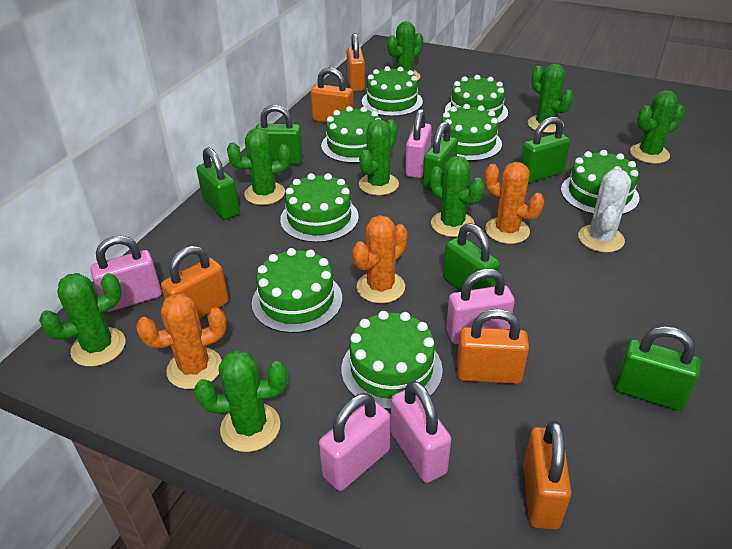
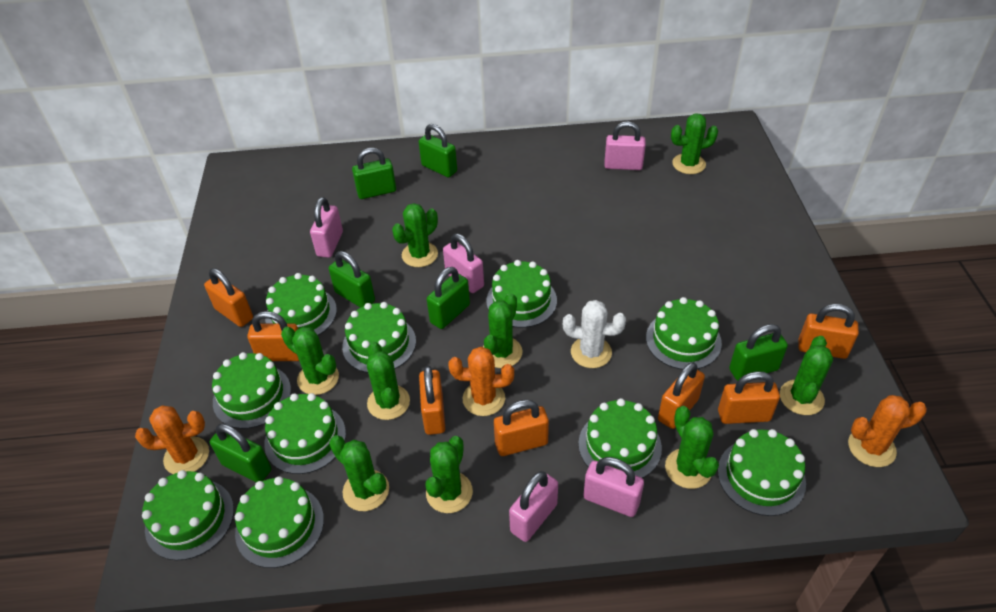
green cactus: [39,273,126,367] [194,350,287,452] [227,128,291,205] [359,119,399,196] [387,21,423,80] [430,156,484,237] [528,63,574,133] [630,90,685,164] = 8 -> [281,327,339,395] [329,435,389,511] [367,342,410,420] [392,203,438,267] [425,436,473,513] [483,293,522,368] [665,406,719,489] [671,113,718,174] [780,336,833,415] = 9
green cake: [252,248,342,333] [280,173,359,243] [321,106,381,163] [341,311,443,410] [362,66,423,117] [441,104,502,161] [445,75,508,124] [561,150,639,215] = 8 -> [142,470,234,560] [212,352,291,429] [235,476,324,568] [264,393,346,474] [265,273,337,335] [342,302,416,373] [486,260,557,328] [578,398,662,478] [646,297,722,370] [718,429,806,516] = 10
orange padlock: [161,246,229,319] [311,67,354,123] [347,33,365,92] [457,309,529,384] [523,421,572,530] = 5 -> [204,268,253,327] [247,311,299,361] [419,366,445,435] [494,400,549,456] [658,362,705,429] [718,371,780,424] [798,304,859,359] = 7

